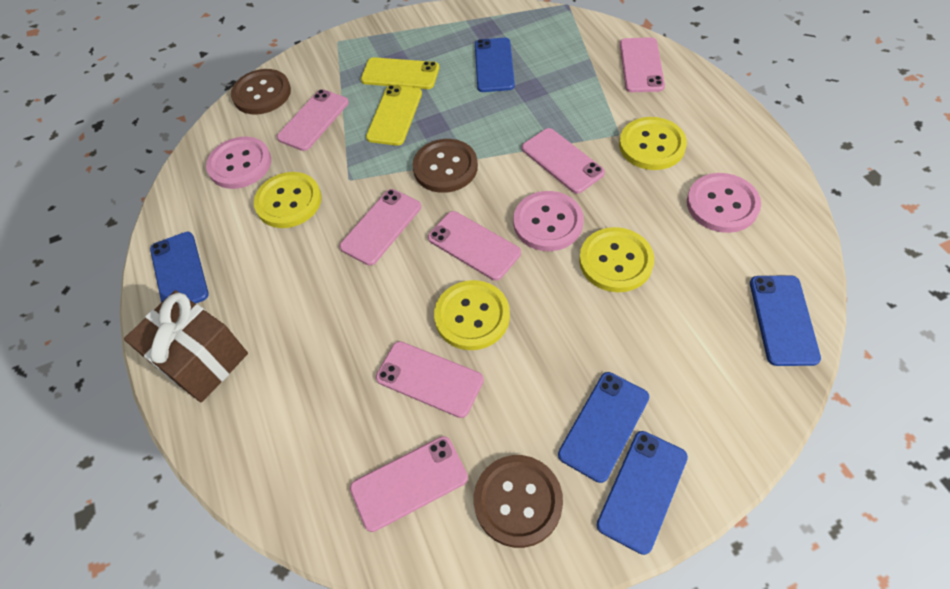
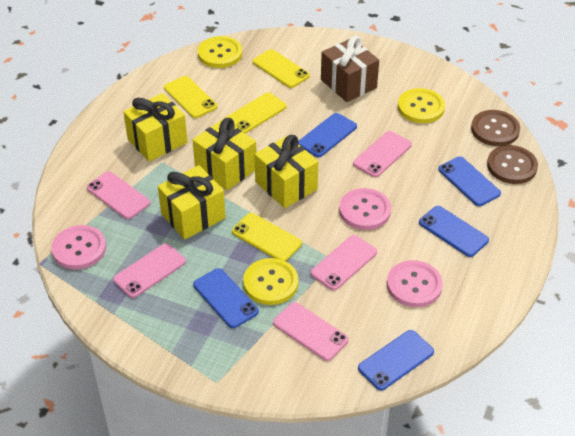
brown button: [231,69,291,115] [412,139,478,193] [474,455,563,548] = 3 -> [471,110,520,146] [487,145,538,184] = 2
pink phone: [277,89,349,151] [339,189,421,266] [350,436,468,532] [376,341,484,418] [428,211,521,281] [522,128,605,194] [620,37,665,92] = 7 -> [87,171,150,219] [113,243,186,298] [273,302,349,361] [310,235,377,290] [353,131,412,177] = 5
yellow button: [254,172,322,228] [434,280,510,350] [579,227,654,292] [619,117,687,170] = 4 -> [198,36,242,68] [243,258,298,305] [398,88,445,123] = 3
yellow gift: none = 0 -> [123,93,188,162] [158,165,226,240] [193,118,256,190] [254,135,318,208] = 4
yellow phone: [361,57,439,89] [366,85,422,146] = 2 -> [164,76,217,118] [226,92,286,133] [232,213,302,261] [253,49,310,88] = 4

